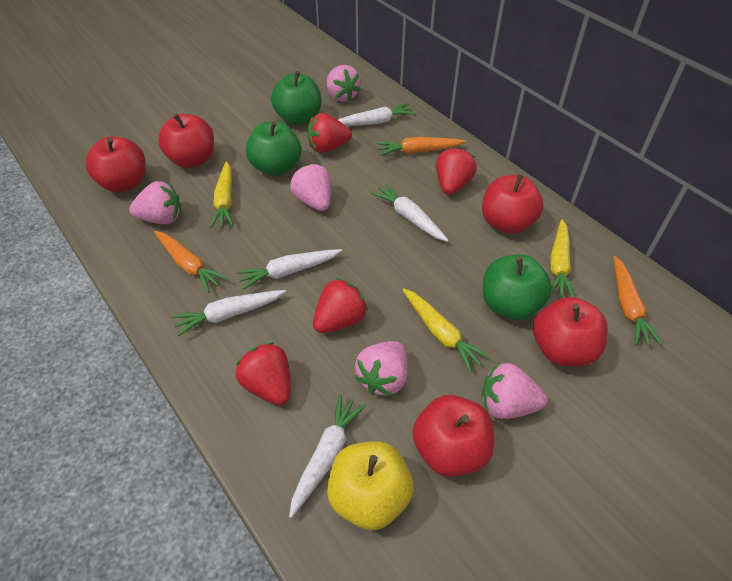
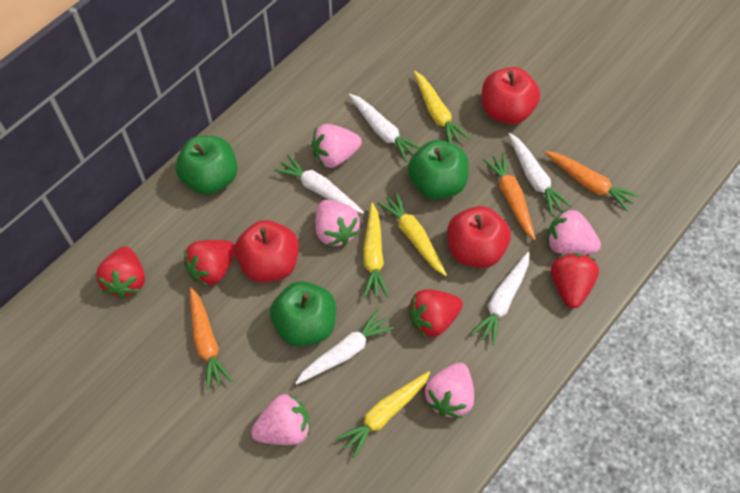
red apple: [86,137,146,193] [158,113,214,168] [412,395,494,477] [482,174,544,234] [533,297,608,366] = 5 -> [235,220,299,283] [447,206,511,268] [482,67,540,124] = 3
yellow apple: [327,441,414,530] = 1 -> none = 0
yellow carrot: [210,161,234,228] [402,288,490,372] [551,219,574,297] = 3 -> [336,371,430,458] [363,203,389,298] [377,192,447,276] [414,71,470,143] = 4

